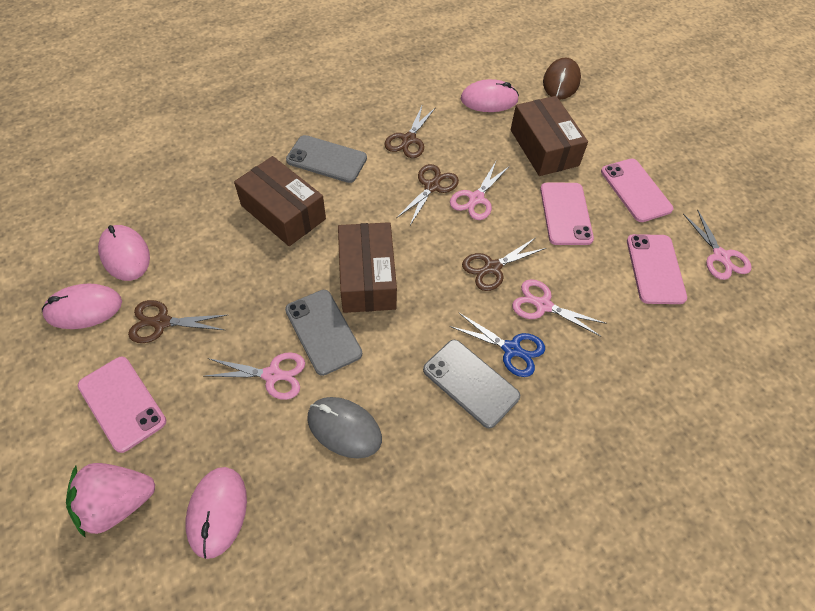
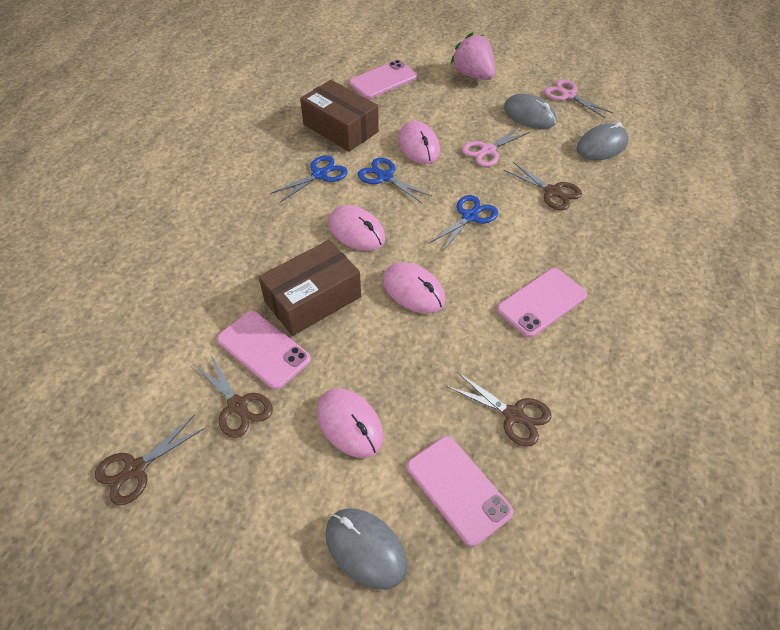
blue scissors: [450,312,545,377] = 1 -> [271,155,348,202] [358,158,433,204] [428,195,498,252] = 3
brown box: [234,156,326,246] [338,222,397,313] [511,96,588,176] = 3 -> [259,240,361,336] [300,80,379,152] = 2
brown mouse: [543,58,581,99] = 1 -> none = 0
grey mouse: [307,397,382,459] = 1 -> [325,508,407,590] [504,93,557,129] [576,122,629,160] = 3
grey phone: [285,290,362,376] [286,135,367,183] [423,340,520,428] = 3 -> none = 0
pink scissors: [205,352,305,400] [450,162,510,220] [512,279,606,337] [683,209,752,280] = 4 -> [462,126,530,167] [544,79,613,118] = 2

